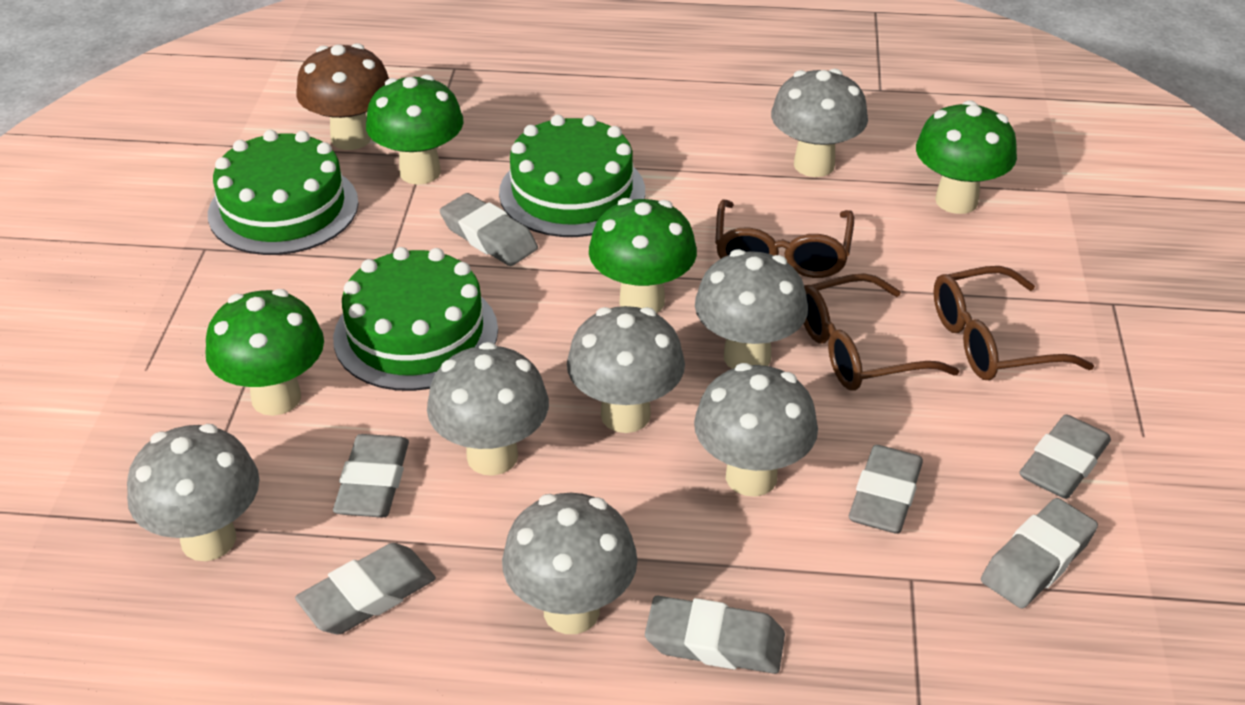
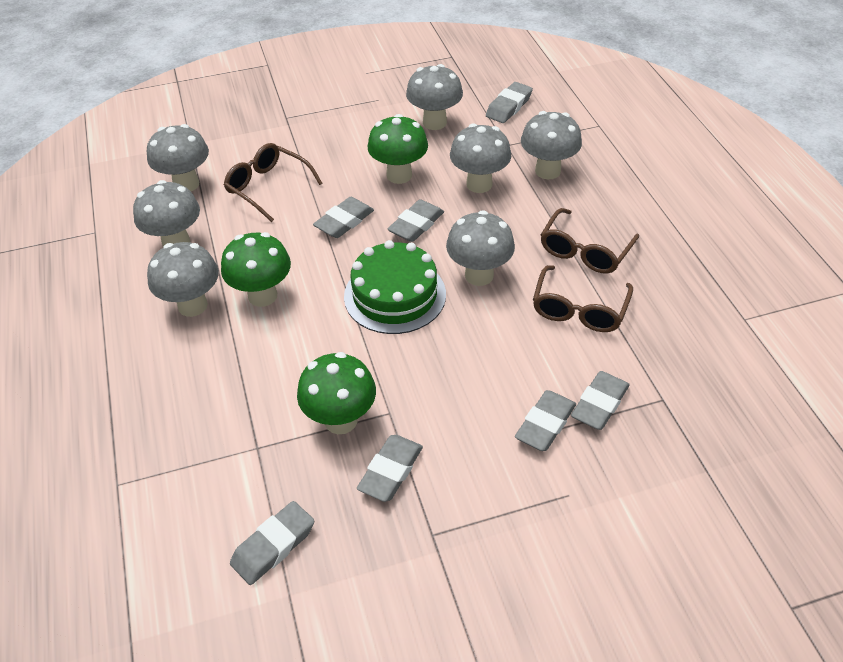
brown mushroom: [296,43,389,150] = 1 -> none = 0
green cake: [208,130,358,255] [333,247,498,391] [499,115,645,237] = 3 -> [344,240,446,334] = 1
green mushroom: [206,289,324,416] [366,75,464,185] [589,198,697,313] [916,100,1017,214] = 4 -> [221,232,291,307] [297,352,376,434] [368,114,428,184] = 3

